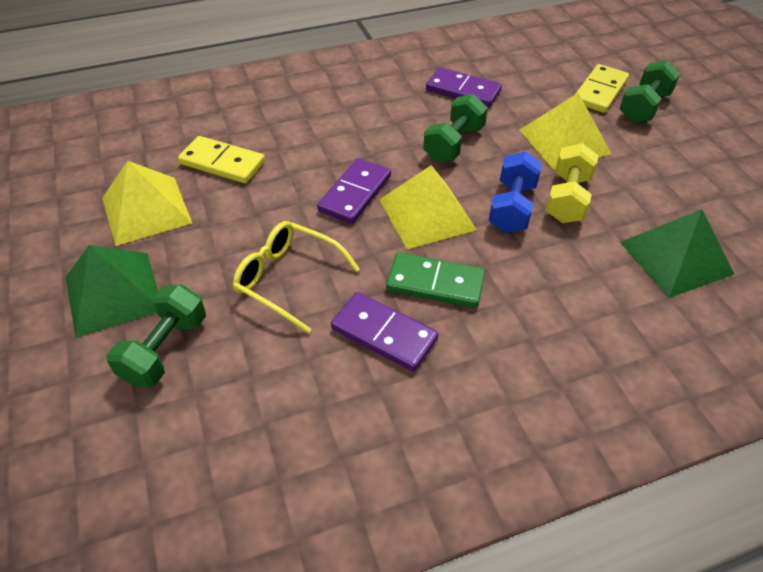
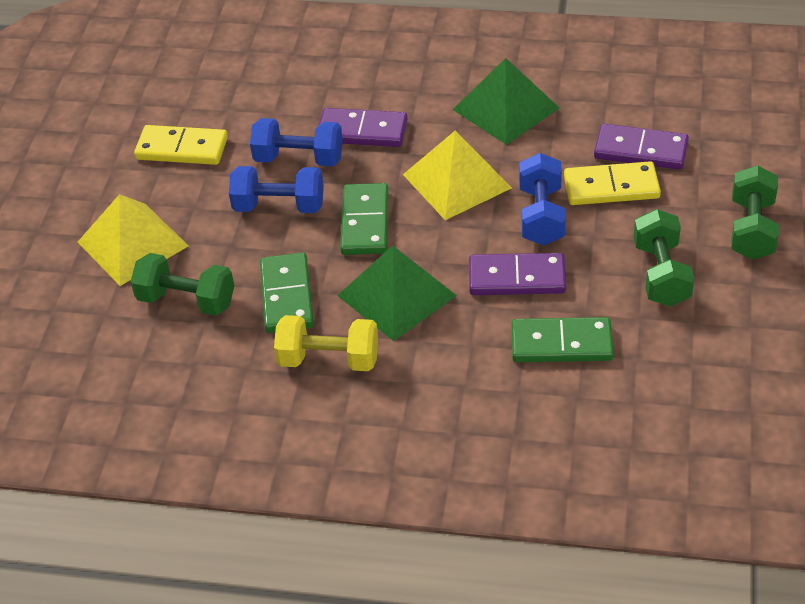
blue dumbbell: [488,151,542,233] = 1 -> [229,166,324,213] [250,118,343,166] [519,153,566,246] = 3
green domino: [386,252,485,308] = 1 -> [260,252,314,333] [340,183,389,255] [511,317,614,362] = 3
yellow glasses: [233,221,360,333] = 1 -> none = 0
yellow pyramid: [102,161,192,246] [380,165,477,249] [519,93,612,170] = 3 -> [78,194,189,286] [403,131,512,220] = 2

